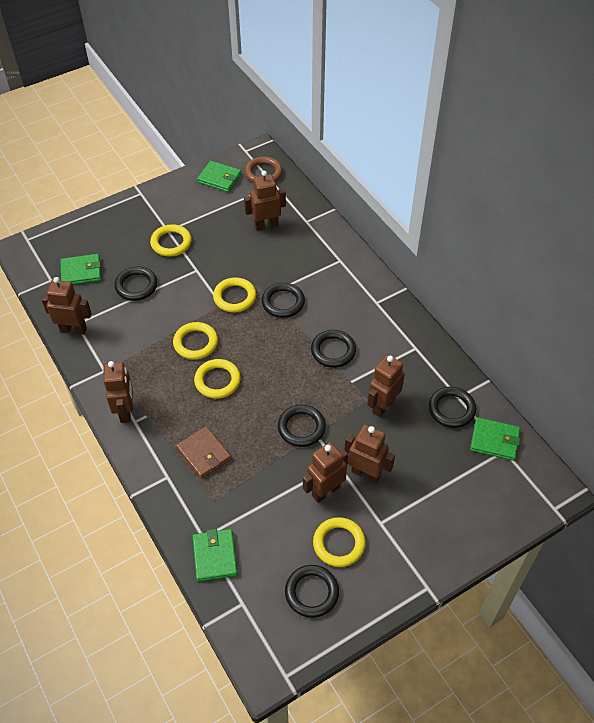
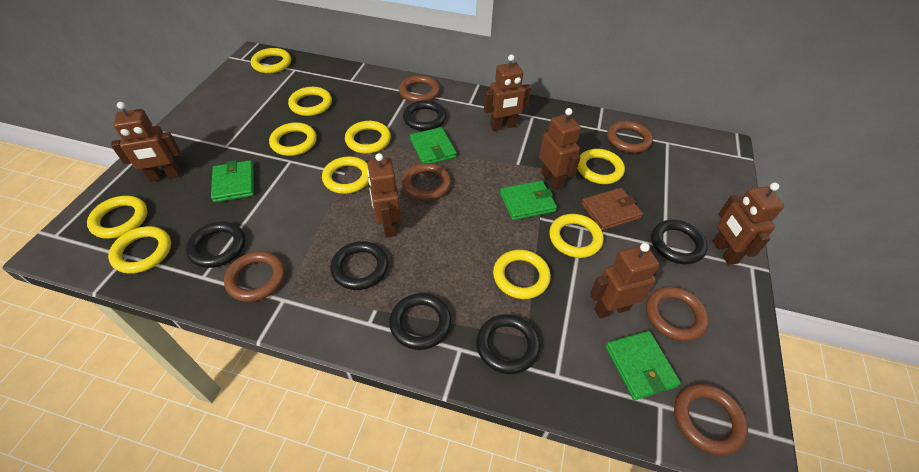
brown ring: [244,156,283,183] = 1 -> [224,251,285,302] [399,75,440,103] [402,163,451,201] [607,121,653,153] [646,286,709,341] [674,384,748,455] = 6
yellow ring: [150,224,192,257] [173,322,218,360] [194,359,241,399] [213,278,256,312] [313,517,366,567] = 5 -> [87,196,148,239] [108,226,171,274] [251,48,291,73] [269,122,317,156] [288,87,332,116] [322,156,369,194] [345,121,391,154] [493,250,551,299] [549,214,604,258] [577,149,625,184] = 10

